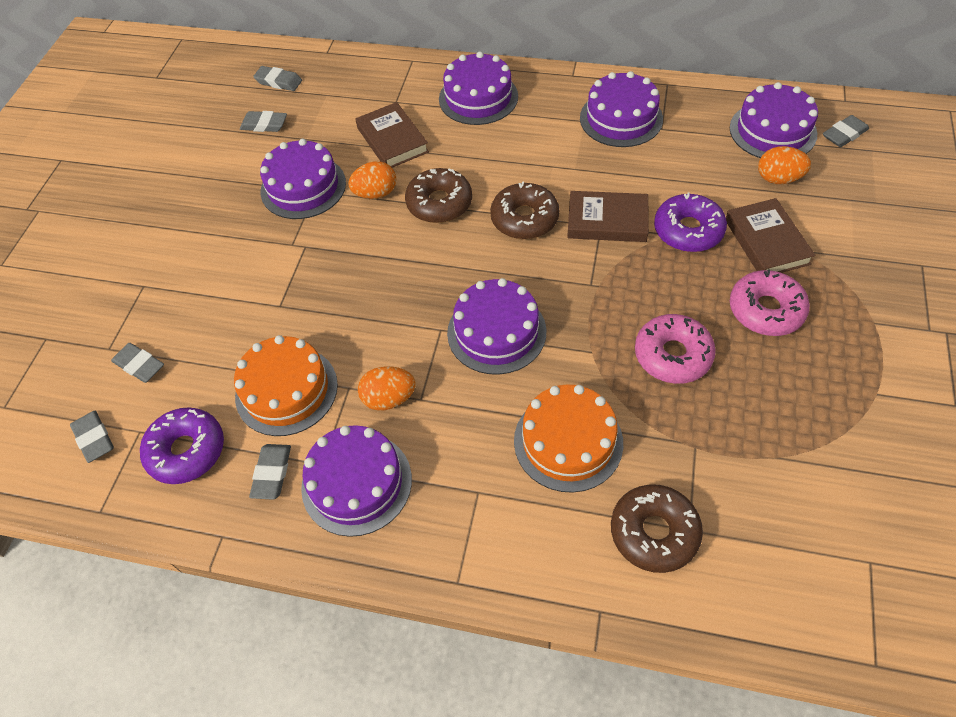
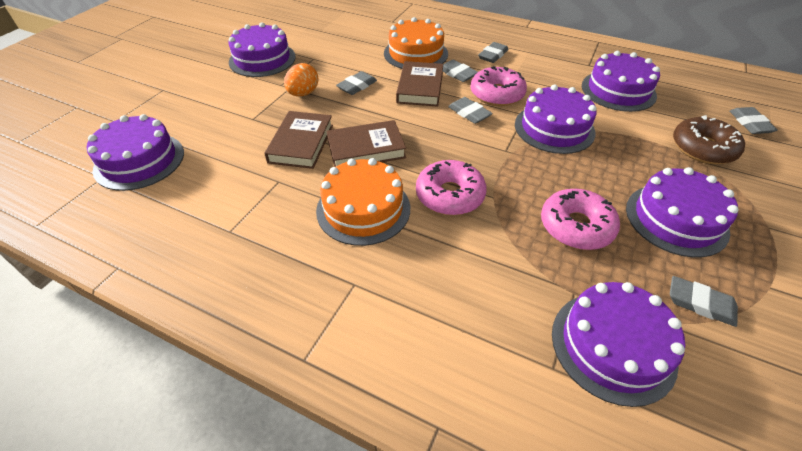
brown donut: [405,168,472,223] [490,181,559,239] [611,484,703,573] = 3 -> [673,115,745,164] = 1
orange egg: [348,161,396,199] [358,366,416,410] [758,146,811,184] = 3 -> [284,63,318,96] = 1
pink donut: [635,314,716,384] [730,269,810,336] = 2 -> [416,160,487,215] [471,66,527,106] [541,189,620,250] = 3
purple donut: [140,407,224,484] [654,193,727,252] = 2 -> none = 0

